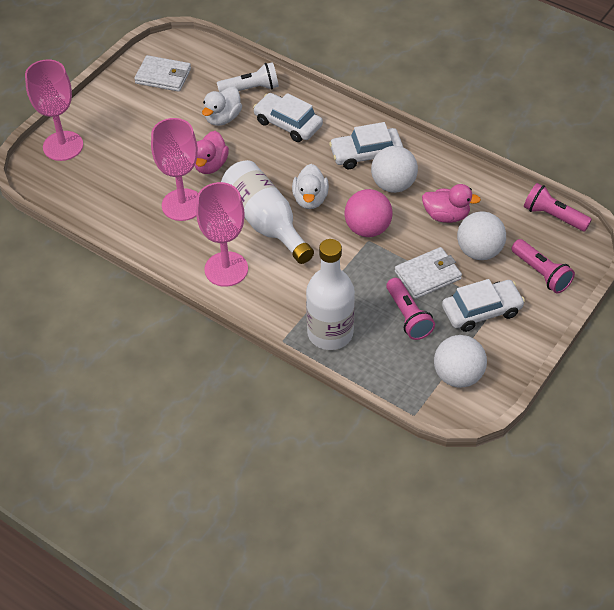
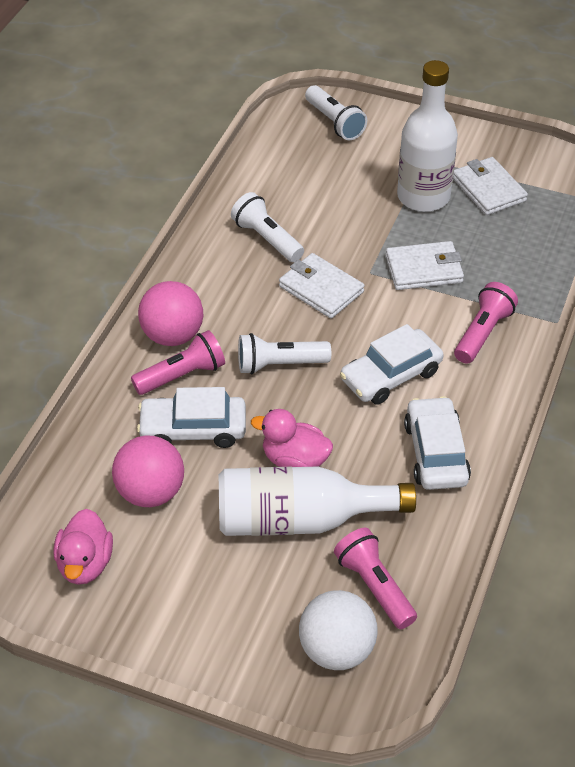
pink ball: [344,189,393,237] = 1 -> [112,435,184,507] [138,281,203,346] = 2
pink goblet: [25,59,83,161] [151,118,198,221] [196,182,248,287] = 3 -> none = 0
white ball: [371,146,418,193] [434,335,487,388] [457,211,506,260] = 3 -> [299,590,378,670] = 1
white duck: [202,86,242,126] [292,164,329,209] = 2 -> none = 0
white flashlight: [217,62,279,92] = 1 -> [231,192,304,262] [238,333,331,374] [305,85,367,140] = 3
white wallet: [134,55,191,92] [395,247,462,299] = 2 -> [279,253,365,318] [386,241,464,290] [453,157,528,215] = 3

